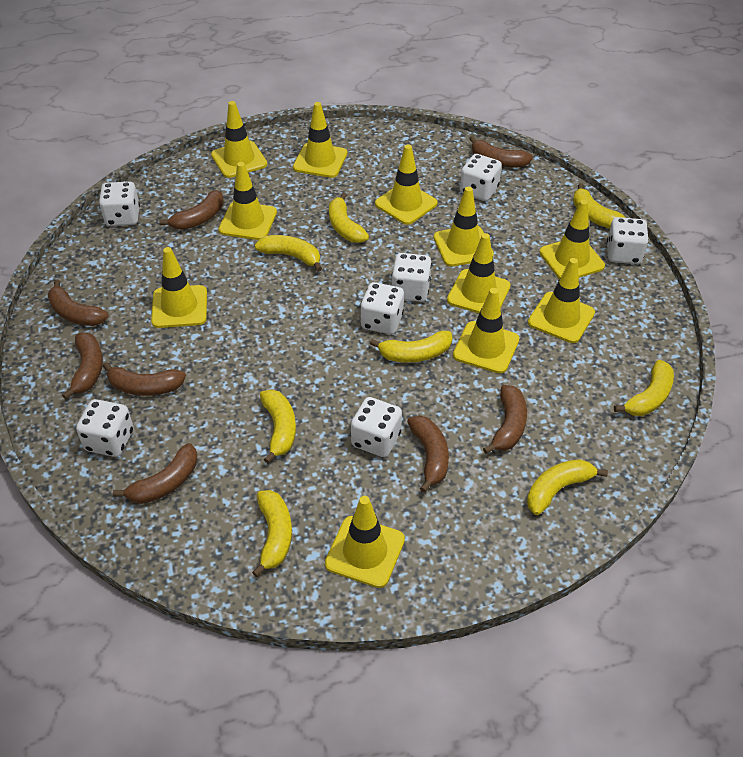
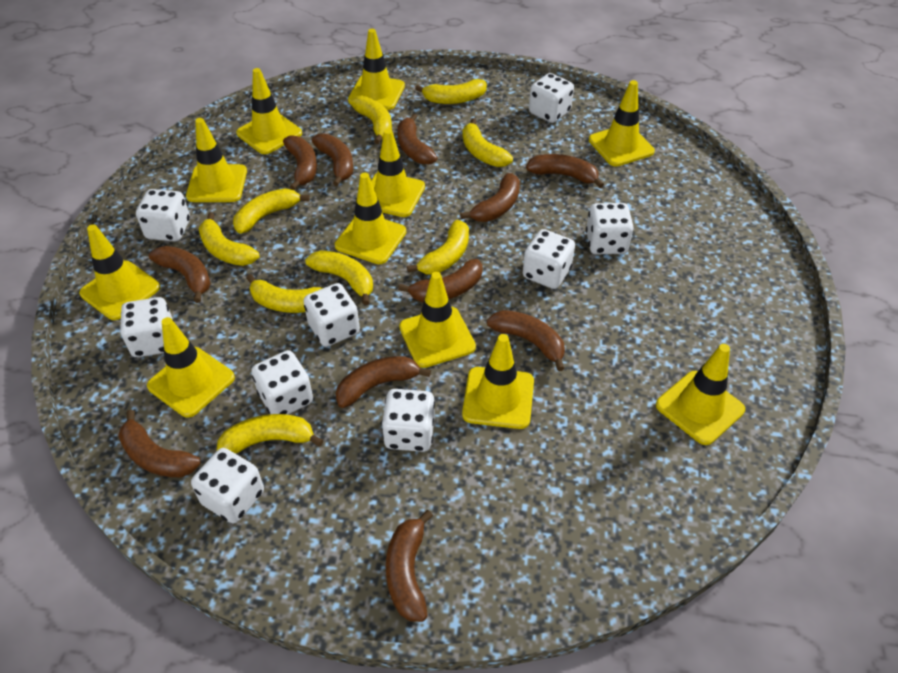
brown banana: [48,279,109,326] [62,332,103,399] [103,362,186,396] [113,443,198,504] [159,190,224,230] [407,415,449,493] [469,136,533,168] [483,385,527,454] = 8 -> [118,410,201,477] [149,246,211,303] [283,135,317,190] [311,133,353,186] [335,356,431,408] [386,510,433,622] [398,113,438,164] [398,259,483,302] [460,173,520,222] [487,310,565,371] [526,154,604,188] = 11
white dice: [76,399,134,457] [99,181,140,226] [351,397,402,457] [360,282,404,334] [391,253,432,302] [460,154,502,201] [607,217,649,264] = 7 -> [120,297,175,357] [136,189,190,242] [191,448,264,524] [251,350,313,415] [303,283,360,347] [381,389,435,452] [523,229,575,289] [529,73,574,123] [586,203,634,254] = 9
yellow banana: [252,490,292,577] [255,235,322,272] [260,389,296,463] [329,193,369,243] [370,331,452,362] [527,459,608,515] [573,183,626,229] [614,360,674,416] = 8 -> [199,212,260,266] [217,414,324,454] [233,188,310,234] [246,274,323,313] [305,250,373,305] [350,96,392,144] [407,220,469,274] [415,79,487,104] [462,118,513,167] = 9

